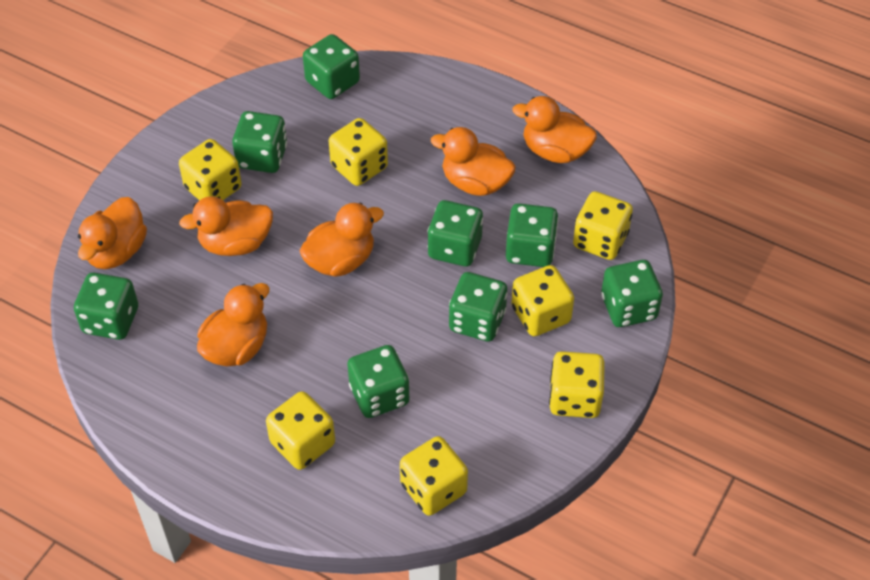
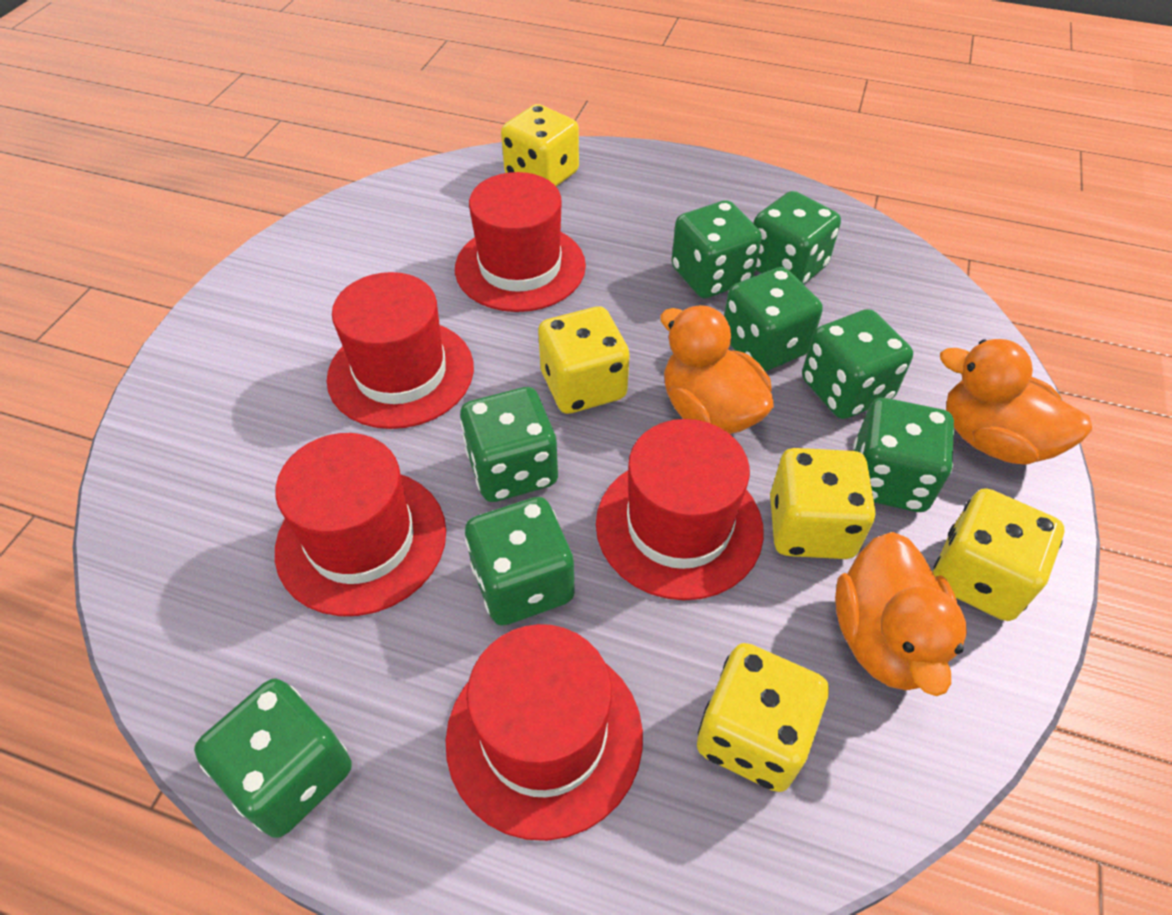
orange duck: [78,197,147,269] [179,196,273,256] [197,283,269,366] [299,203,384,277] [431,127,516,196] [512,96,597,163] = 6 -> [660,305,774,434] [835,532,967,696] [940,339,1092,465] = 3
red hat: none = 0 -> [275,433,446,616] [327,272,474,429] [446,624,643,841] [455,172,586,312] [596,419,764,600] = 5
yellow dice: [179,139,242,200] [266,391,335,470] [329,118,388,186] [400,436,468,516] [511,265,574,336] [549,351,605,418] [573,191,633,260] = 7 -> [501,104,579,186] [538,306,630,414] [697,643,829,792] [770,448,876,559] [933,488,1064,621] = 5

